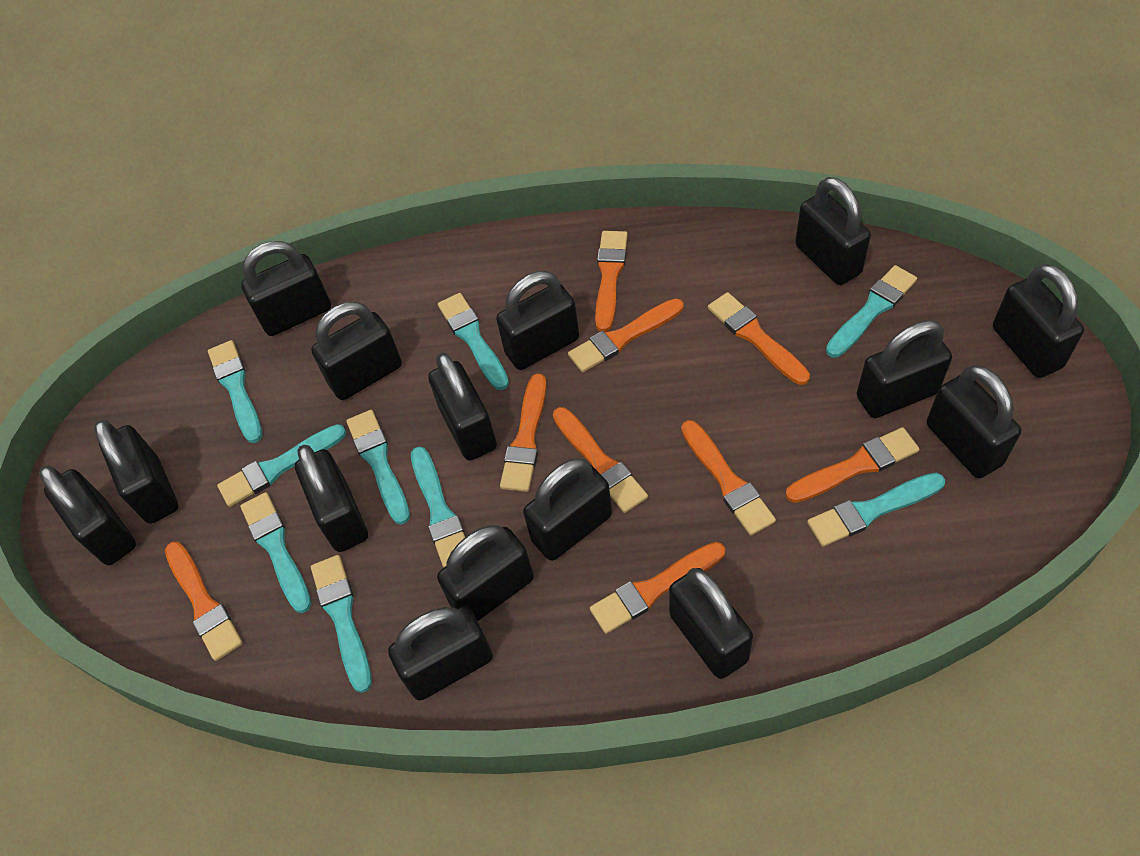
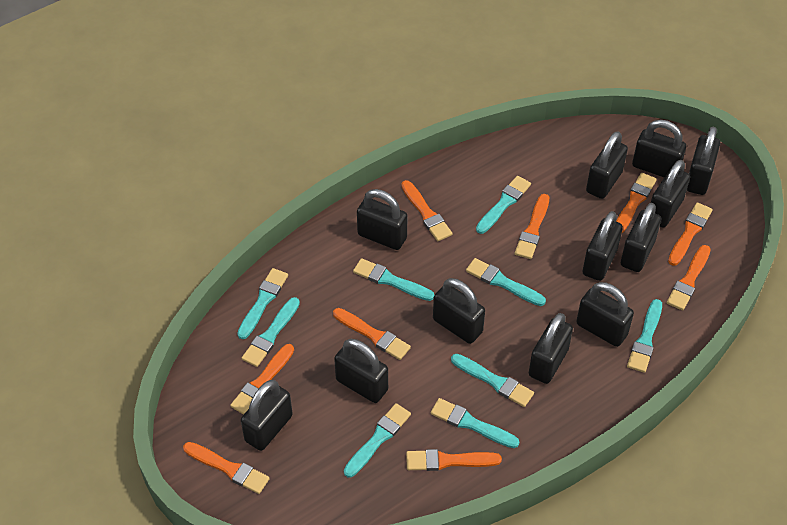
black padlock: [39,466,136,565] [94,420,178,524] [241,241,331,336] [295,445,368,552] [311,302,402,400] [388,606,493,701] [428,352,497,461] [437,525,534,621] [496,271,579,370] [523,458,612,561] [669,568,753,679] [795,177,871,285] [857,320,952,418] [927,365,1021,478] [993,264,1084,378] = 15 -> [241,380,293,451] [334,339,388,403] [357,189,407,250] [433,278,485,344] [529,313,573,384] [576,282,634,347] [582,211,623,281] [586,131,628,199] [621,203,661,272] [632,120,686,177] [651,160,690,228] [687,126,720,195] = 12

